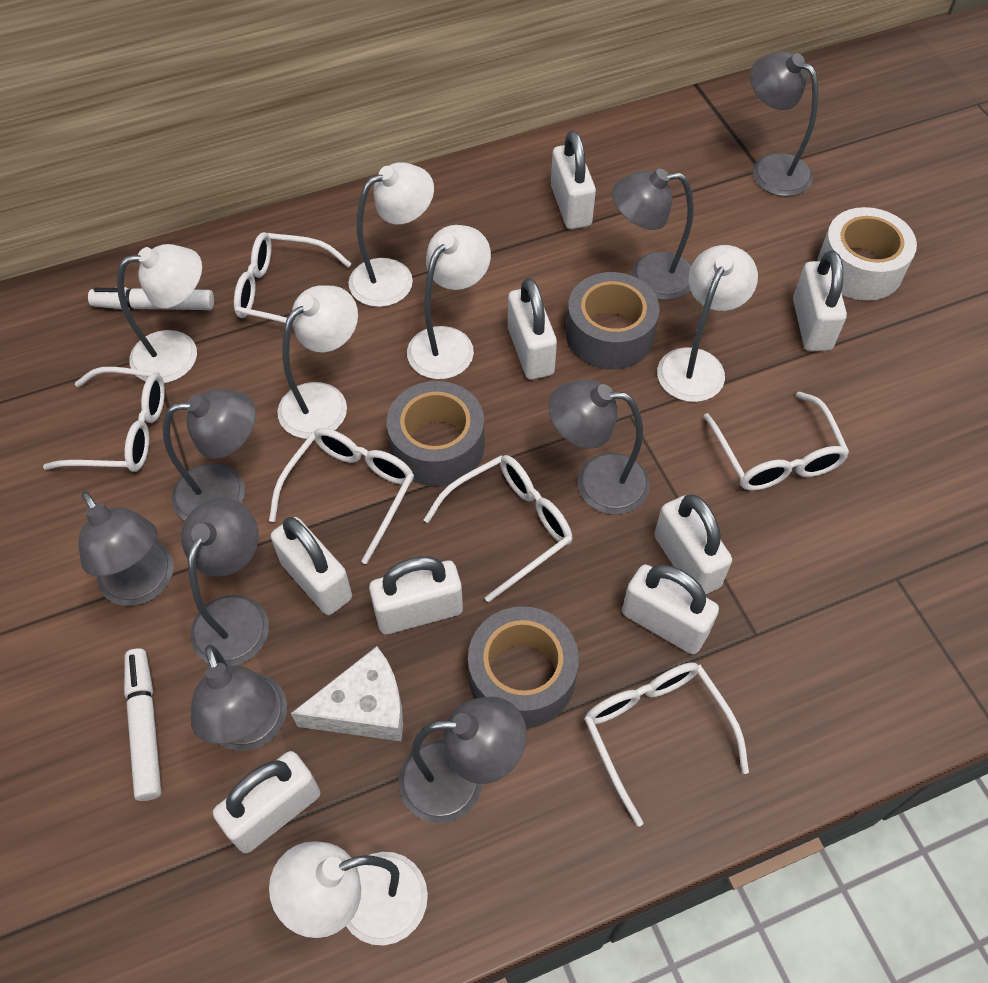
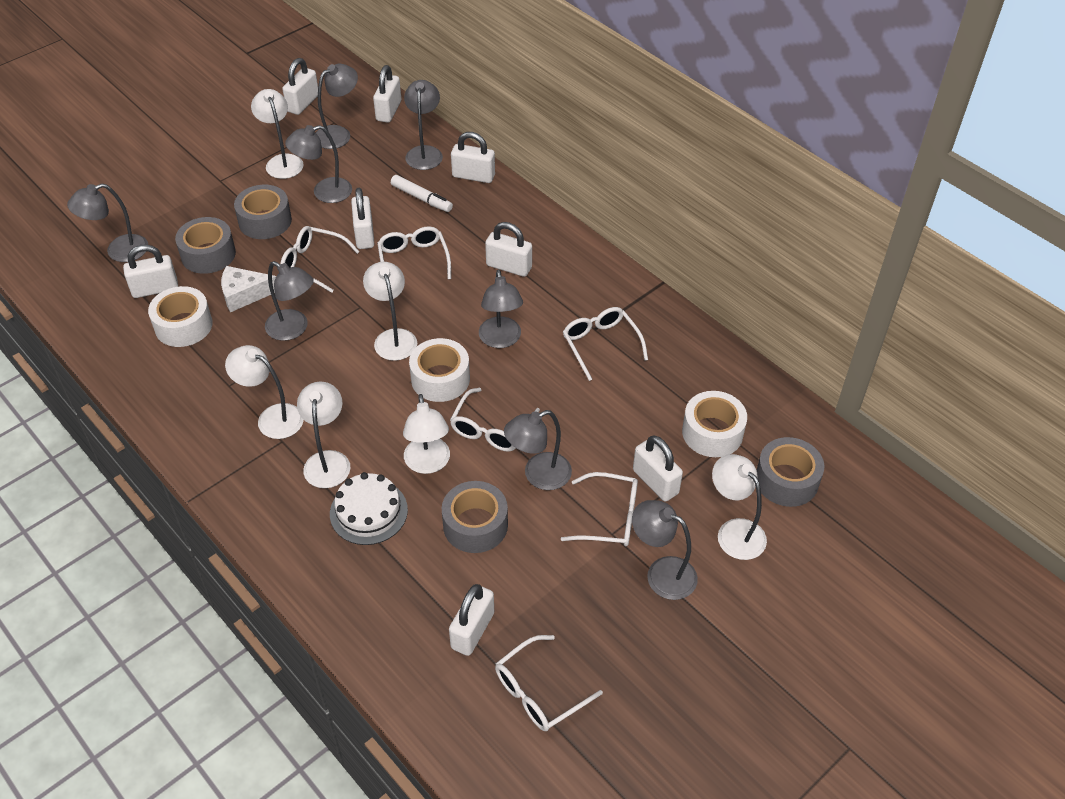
grey tape: [387,381,485,486] [468,606,579,728] [566,272,660,370] = 3 -> [175,217,236,274] [234,185,292,239] [442,481,508,553] [757,437,824,507] = 4
white cake: none = 0 -> [330,472,408,545] = 1
white marker: [88,287,214,310] [124,649,162,801] = 2 -> [391,175,453,212] = 1
white tape: [817,207,917,301] = 1 -> [148,286,213,347] [409,338,470,402] [682,391,747,457] = 3

